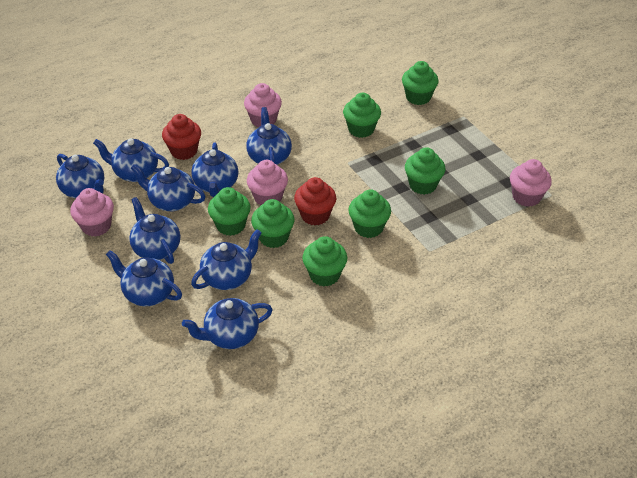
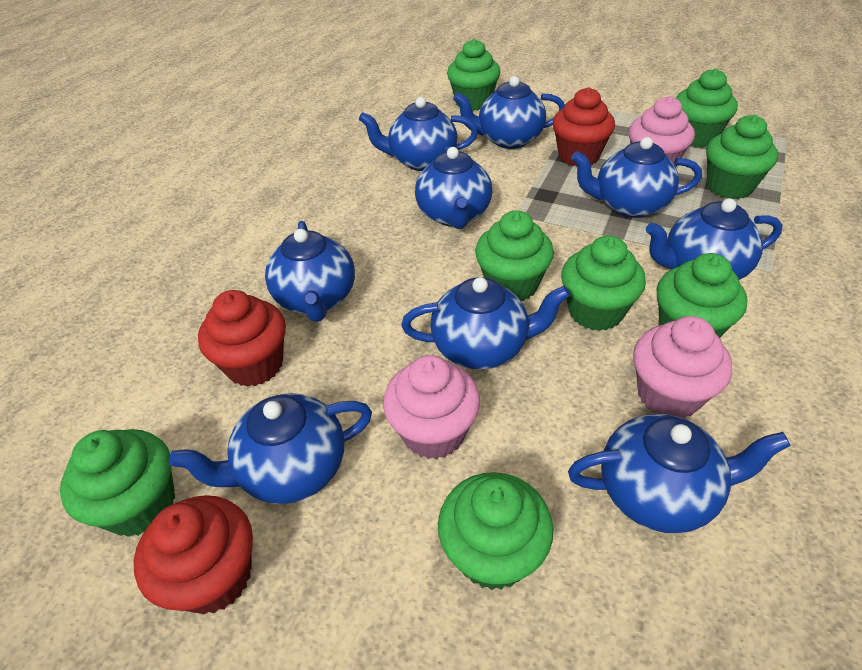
green cupcake: [208,187,251,236] [251,199,294,248] [302,236,347,287] [343,93,381,138] [348,189,391,238] [402,61,439,105] [405,147,445,195] = 7 -> [60,429,175,537] [438,472,553,590] [447,39,501,111] [475,210,554,301] [561,235,646,331] [656,253,748,338] [676,68,738,147] [706,115,778,199] = 8
pink cupcake: [70,188,114,237] [244,83,282,127] [247,160,288,206] [510,159,552,207] = 4 -> [383,355,480,459] [629,96,695,167] [633,316,732,419] = 3
red cupcake: [162,114,201,160] [294,177,336,225] = 2 -> [134,495,253,615] [198,290,286,387] [552,87,615,166] = 3

